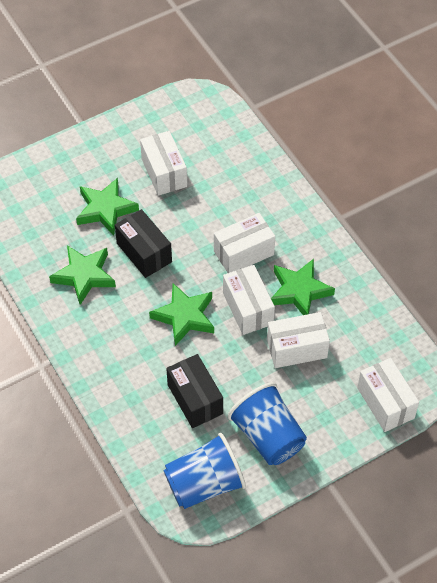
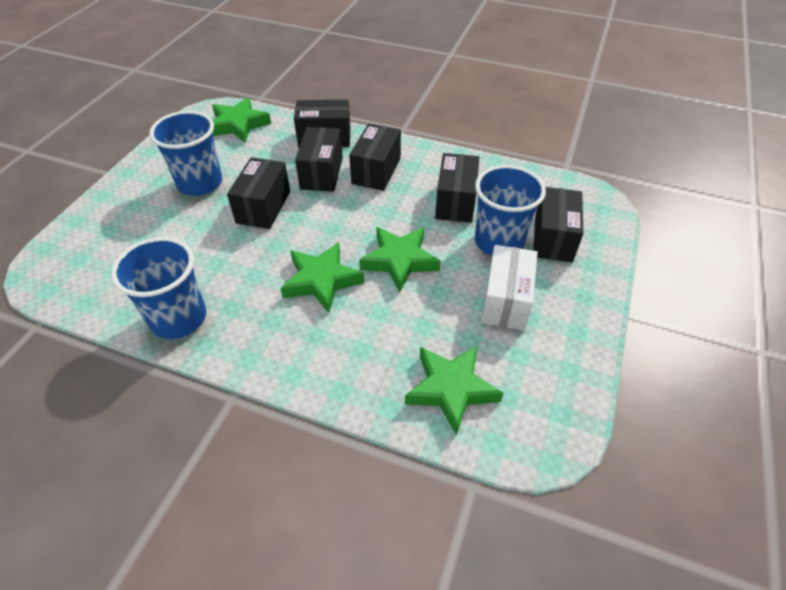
black box: [115,209,172,278] [166,354,223,428] = 2 -> [227,157,290,229] [294,100,351,147] [295,127,343,192] [349,124,401,191] [435,153,479,223] [533,187,583,262] = 6
blue cup: [163,433,246,509] [228,383,307,465] = 2 -> [111,237,206,339] [149,111,222,196] [475,165,546,256] = 3
white box: [140,131,187,196] [214,213,275,273] [223,265,275,335] [267,312,330,368] [357,358,419,432] = 5 -> [481,245,538,331] = 1

